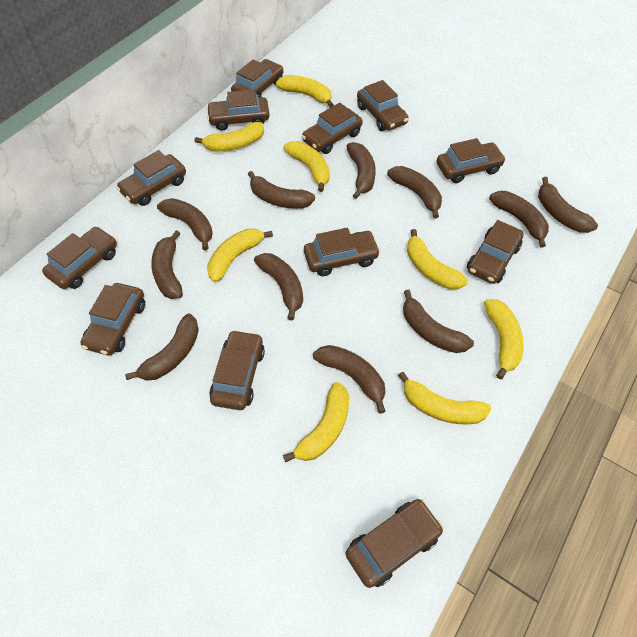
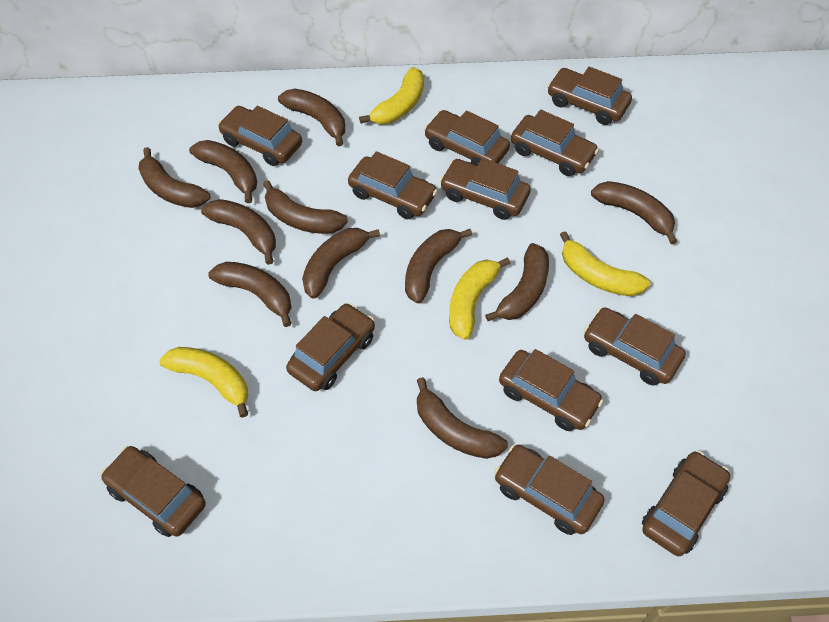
yellow banana: [195,122,264,152] [207,229,273,282] [276,75,334,108] [283,141,330,192] [283,382,349,462] [398,372,491,424] [407,229,468,289] [484,299,524,379] = 8 -> [159,347,248,418] [359,67,424,124] [449,257,510,340] [560,231,650,296] = 4

